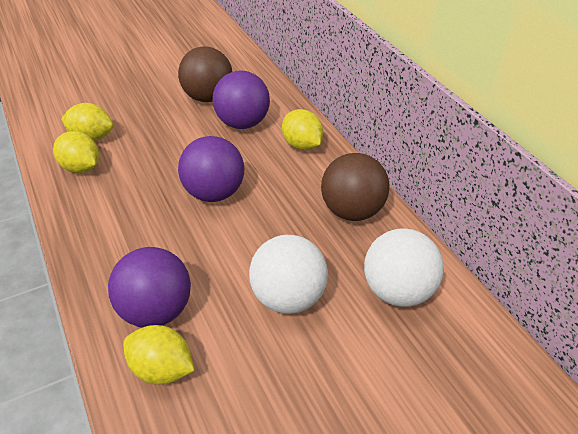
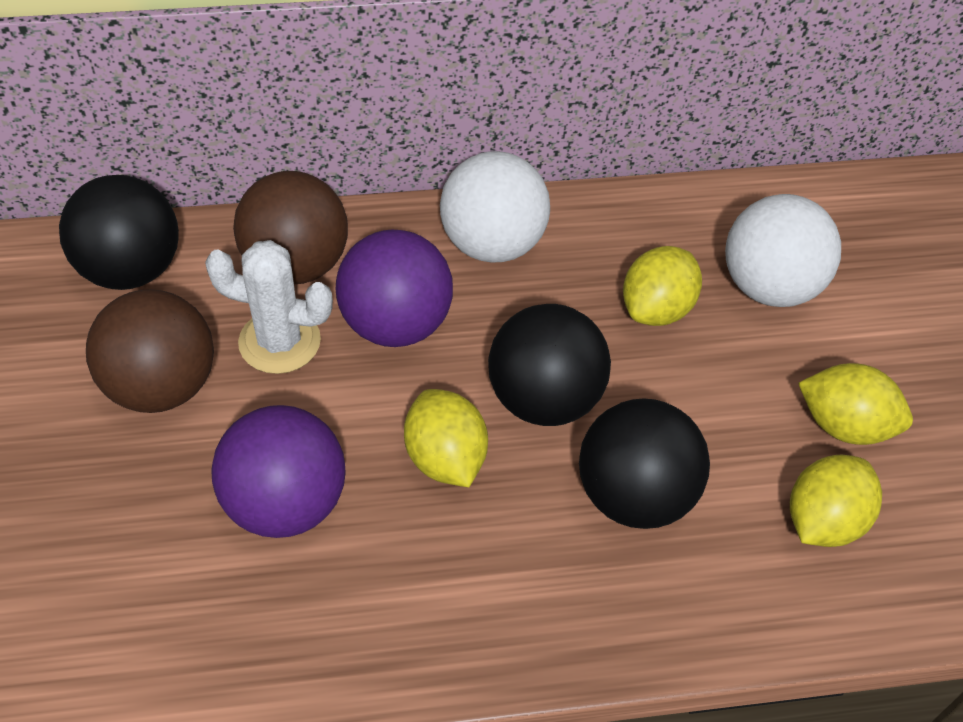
black ball: none = 0 -> [59,175,179,290] [488,304,611,426] [579,398,710,529] = 3
purple ball: [108,247,191,328] [178,136,244,202] [213,71,270,129] = 3 -> [211,405,346,538] [335,230,453,347] = 2
white cactus: none = 0 -> [205,240,333,374] = 1

